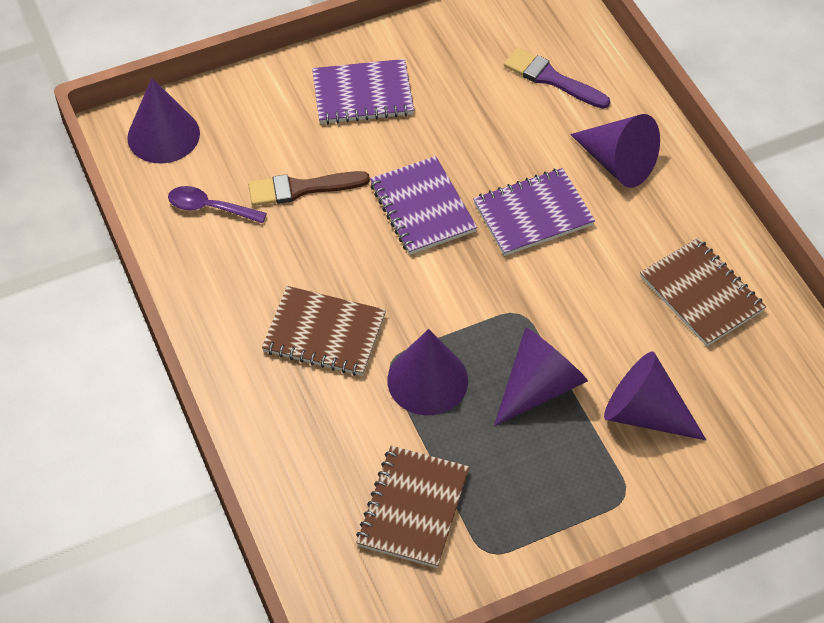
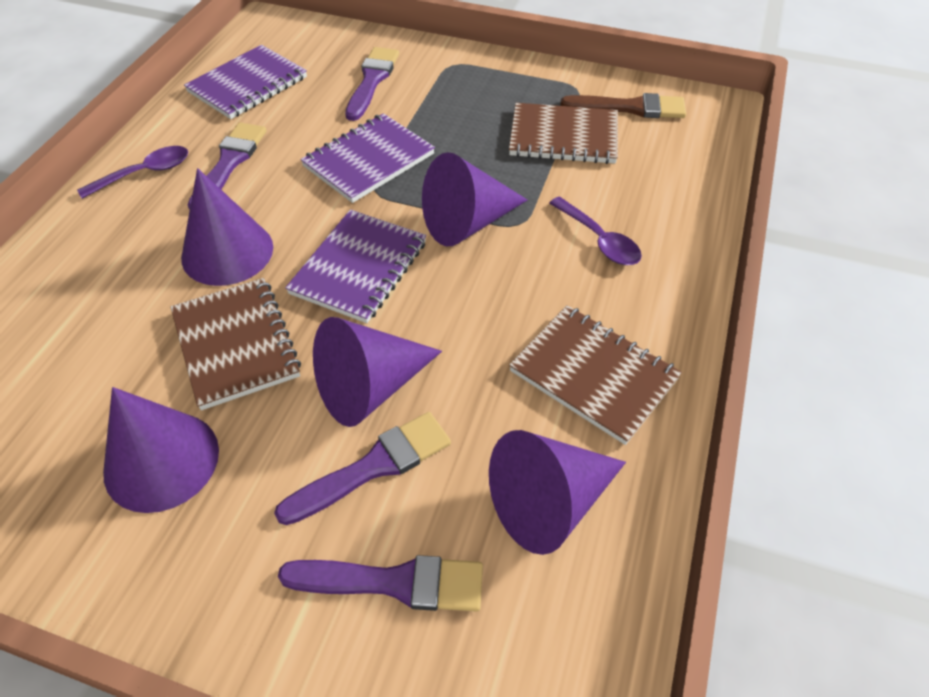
purple brush: [504,48,610,109] = 1 -> [188,122,267,210] [274,412,451,525] [278,555,483,612] [345,47,399,121] = 4
purple spoon: [168,186,267,223] = 1 -> [77,146,188,199] [549,197,642,265] = 2

